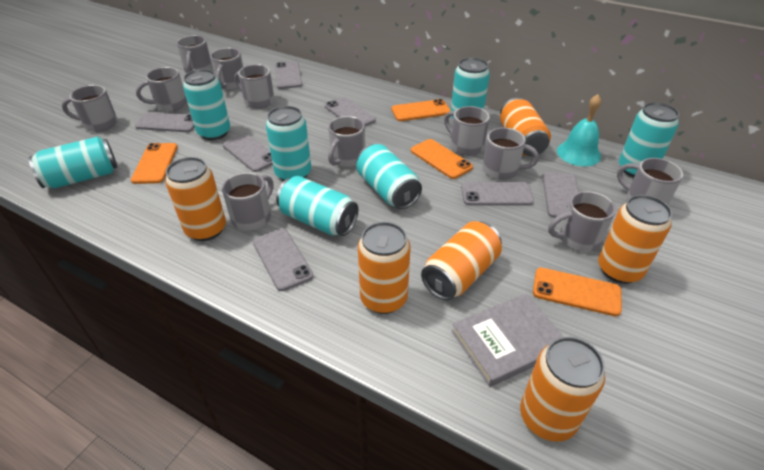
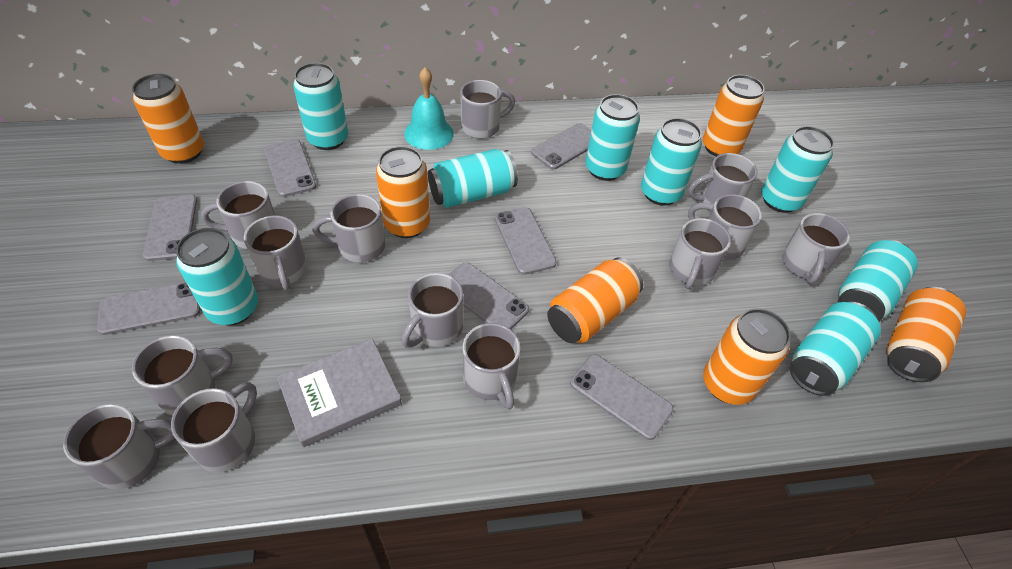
grey mug: [62,85,118,132] [136,67,187,112] [176,35,212,73] [210,48,243,90] [222,172,274,231] [235,64,275,109] [328,116,365,167] [444,106,490,156] [482,127,539,180] [548,191,616,252] [617,158,683,205] = 11 -> [63,404,175,490] [132,335,233,415] [171,382,257,472] [201,181,275,249] [244,215,307,290] [312,194,386,262] [401,273,463,348] [460,80,515,139] [463,323,520,410] [669,218,731,289] [688,153,758,212] [688,194,762,260] [782,213,850,284] = 13
orange phone: [131,143,178,184] [391,99,451,121] [411,139,473,179] [533,268,622,316] = 4 -> none = 0
turquoise can: [29,137,117,188] [183,69,230,140] [266,106,311,181] [276,176,359,236] [356,144,422,209] [451,57,490,118] [619,102,679,177] = 7 -> [176,228,258,325] [293,63,348,150] [428,149,518,208] [585,94,640,181] [641,118,702,206] [761,126,834,213] [790,301,881,396] [838,240,918,322] = 8

